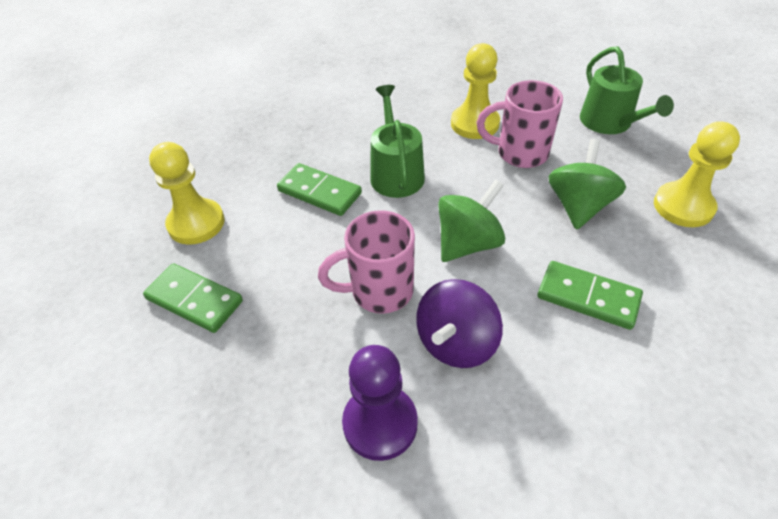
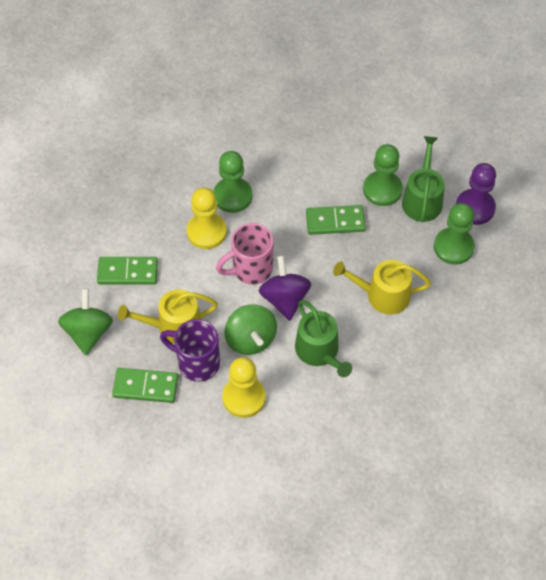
green pawn: none = 0 -> [213,151,252,213] [363,144,403,206] [434,203,475,265] = 3
pink mug: [318,210,415,314] [477,80,563,168] = 2 -> [216,223,274,285] = 1
purple mug: none = 0 -> [160,319,220,382] = 1
yellow pawn: [149,142,225,245] [451,43,500,139] [654,121,740,227] = 3 -> [187,188,227,249] [222,357,266,418] = 2
yellow watering can: none = 0 -> [118,289,218,344] [333,260,431,314] = 2

